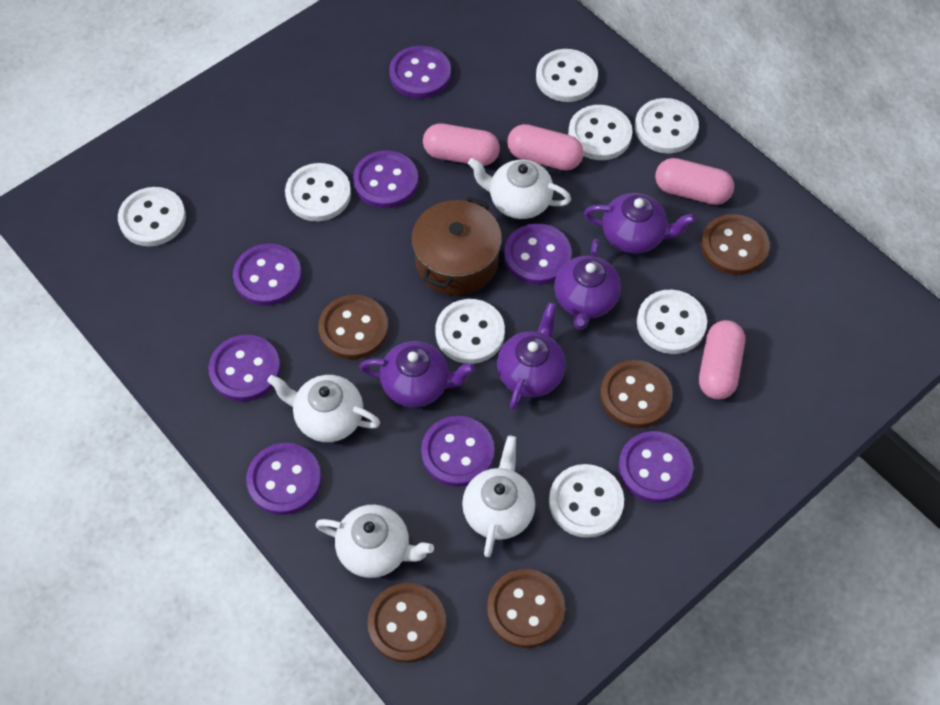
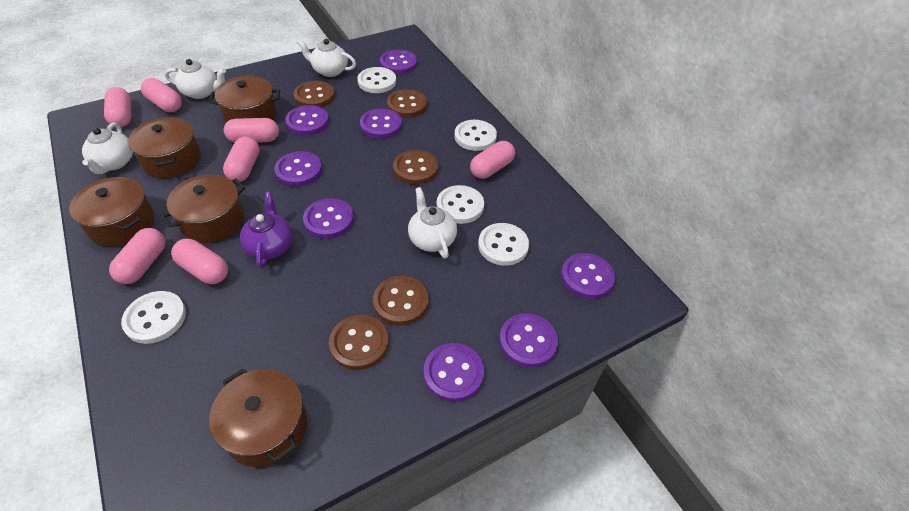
brown pot: [411,196,502,296] = 1 -> [69,177,154,247] [128,117,201,178] [161,174,245,243] [209,76,280,123] [209,369,307,467] = 5
pink capsule: [423,123,500,166] [507,124,584,171] [655,158,734,205] [699,320,745,399] = 4 -> [104,87,131,127] [109,228,165,284] [141,78,182,112] [171,239,228,284] [223,136,260,182] [224,118,279,143] [470,141,515,179] = 7
purple teapot: [359,341,475,407] [497,303,566,410] [554,239,621,330] [584,193,695,254] = 4 -> [240,192,293,269] = 1
white button: [118,187,186,246] [285,163,351,221] [435,299,505,364] [536,49,598,102] [549,464,624,538] [568,105,632,160] [635,98,699,154] [637,290,707,354] = 8 -> [121,291,186,344] [357,67,396,93] [437,185,484,224] [454,120,497,151] [478,223,529,266] = 5

